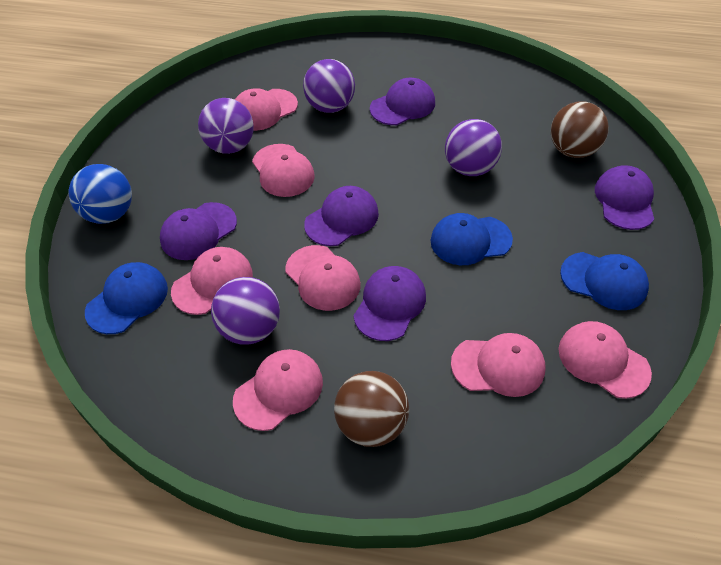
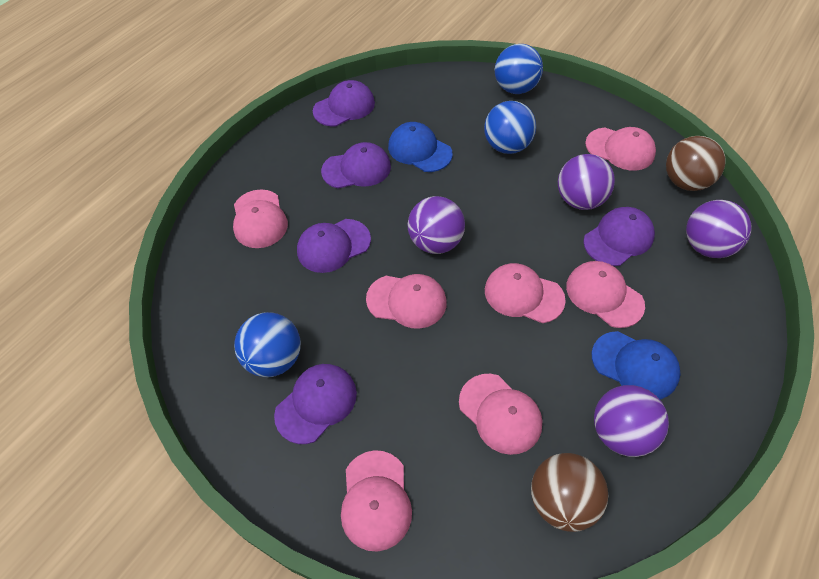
blue ball: [69,164,132,224] = 1 -> [234,312,301,377] [484,101,536,154] [495,44,543,94] = 3
blue cap: [85,262,168,334] [431,213,513,265] [560,252,649,310] = 3 -> [388,122,453,172] [591,331,681,399] = 2

